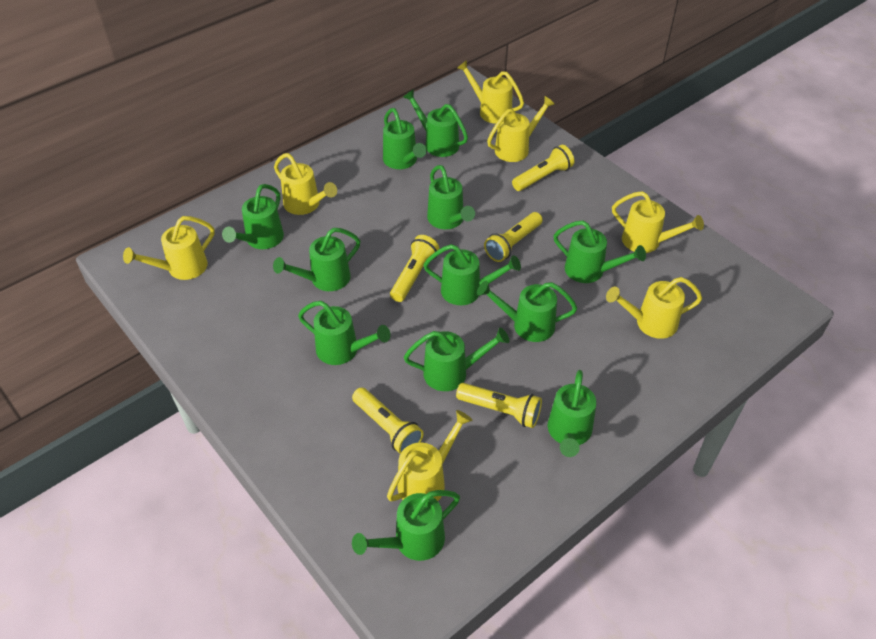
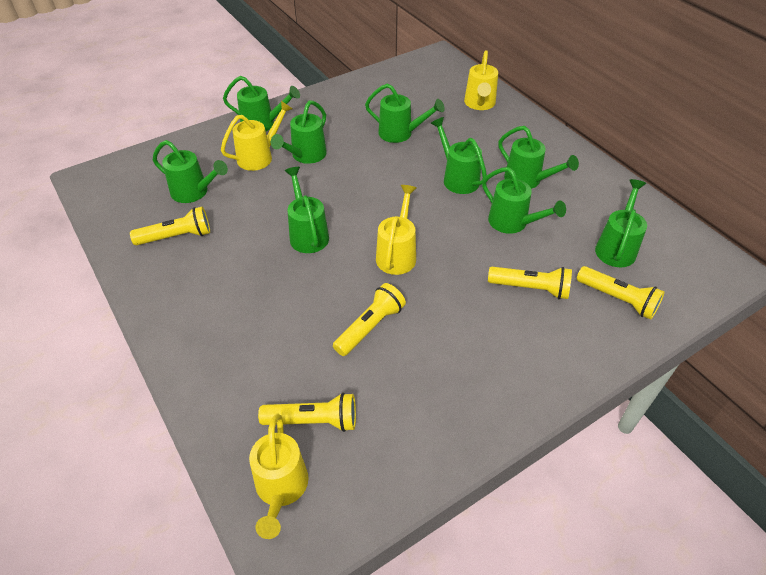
green watering can: [222,184,284,249] [273,228,360,291] [298,301,391,365] [352,490,460,561] [383,108,427,169] [403,89,468,157] [404,328,509,391] [424,244,521,305] [427,165,475,229] [477,281,577,342] [548,370,596,457] [553,220,646,283] = 12 -> [153,140,228,203] [223,76,300,131] [271,100,327,164] [285,167,329,253] [365,84,445,143] [431,117,487,194] [482,167,566,234] [499,126,579,189] [595,179,647,267] = 9
yellow watering can: [123,216,215,280] [274,153,337,215] [387,410,472,501] [457,60,524,124] [487,96,555,162] [606,277,702,339] [612,191,704,253] = 7 -> [221,101,292,171] [249,414,309,539] [376,185,416,275] [464,50,498,110] = 4

